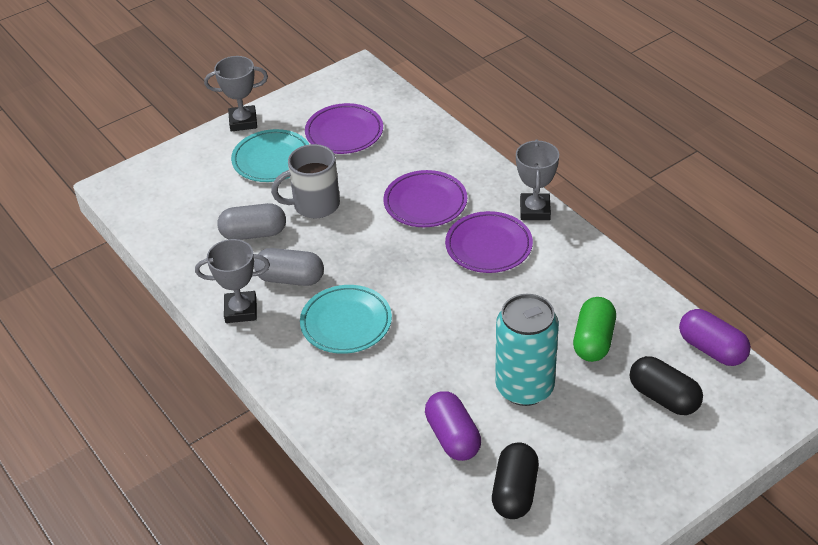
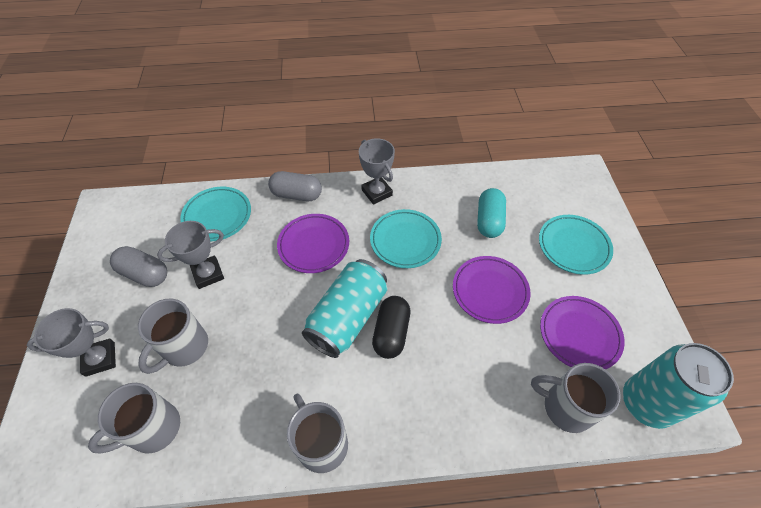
black capsule: [492,442,539,519] [630,356,703,415] = 2 -> [372,296,410,359] = 1
green capsule: [573,297,616,362] = 1 -> none = 0
grey mug: [271,144,340,218] = 1 -> [88,383,180,454] [138,299,208,374] [287,394,348,473] [531,363,620,433] = 4
purple capsule: [425,391,481,461] [679,309,751,366] = 2 -> none = 0
turquoise can: [495,294,559,406] = 1 -> [302,259,387,358] [623,343,734,429] = 2
turquoise capsule: none = 0 -> [477,188,506,238] = 1
turquoise plate: [231,129,310,182] [300,285,392,354] = 2 -> [180,187,251,241] [370,209,442,268] [539,215,613,275] = 3

